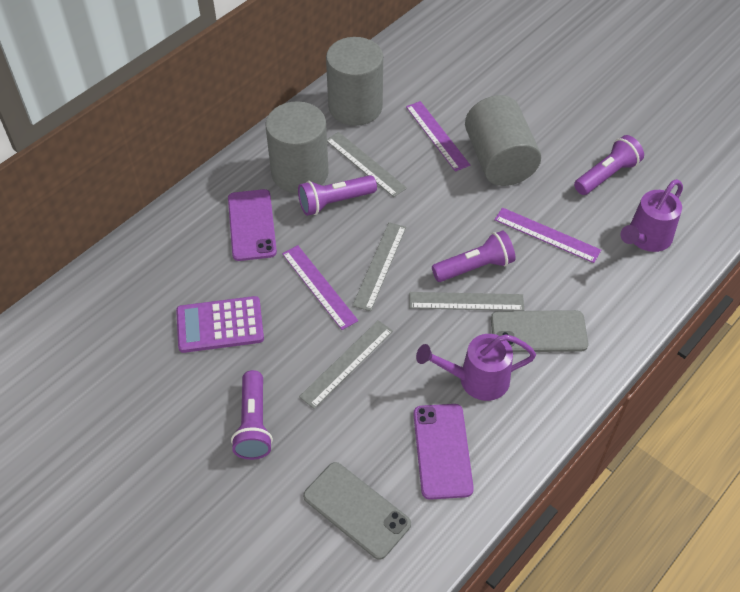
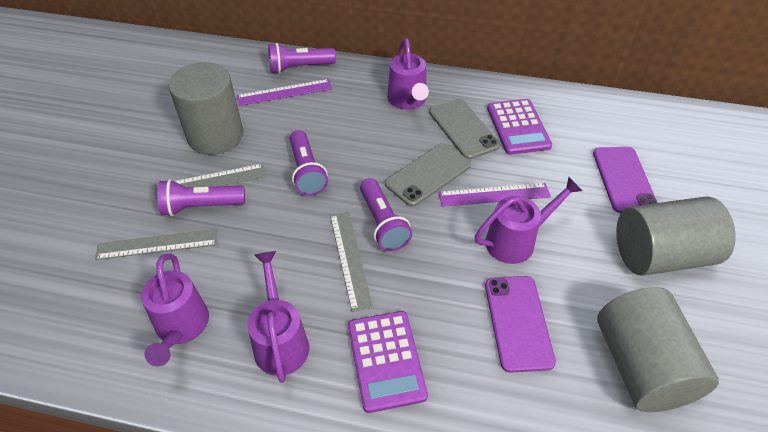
grey ruler: [299,320,393,409] [327,132,407,197] [352,222,406,311] [409,292,524,311] = 4 -> [95,229,218,260] [155,164,266,199] [330,212,373,312] = 3
purple calculator: [176,296,264,353] = 1 -> [348,311,428,413] [487,99,552,155] = 2
purple ruler: [282,245,358,330] [406,101,470,172] [494,207,601,263] = 3 -> [237,79,333,106] [439,183,551,207] = 2
purple watering can: [416,334,536,401] [620,179,683,252] = 2 -> [141,253,209,366] [247,251,309,383] [387,38,429,110] [475,177,582,264] = 4

